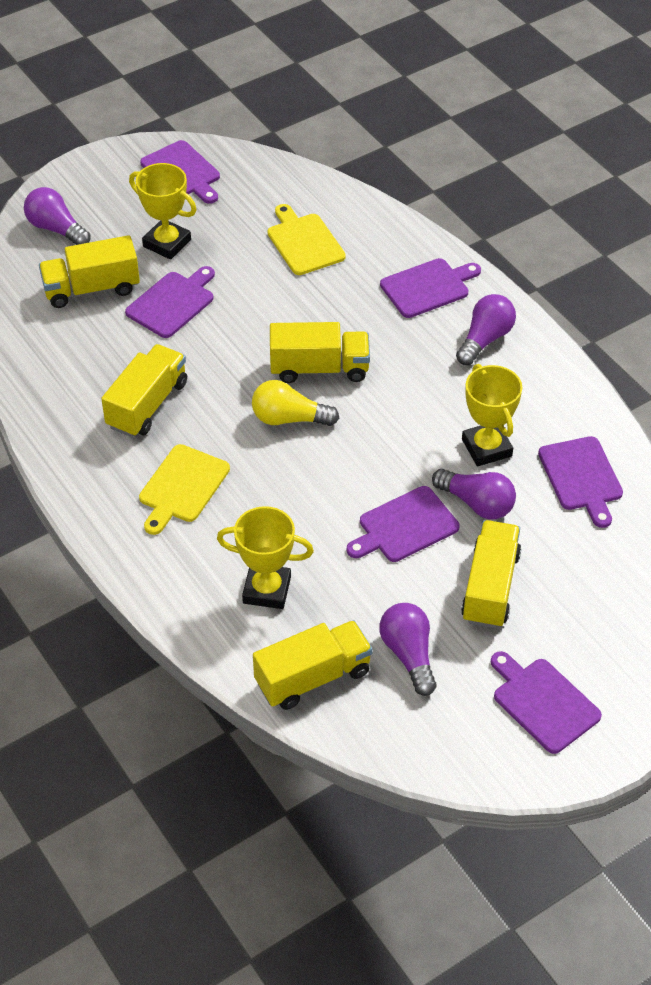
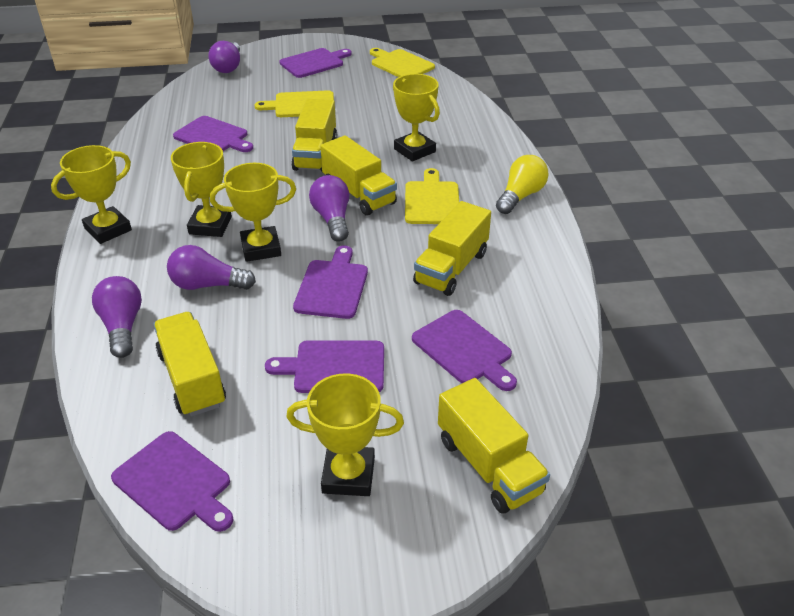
yellow cutting board: [139,444,230,535] [268,204,346,275] = 2 -> [255,90,334,117] [370,48,435,77] [405,168,459,224] = 3
yellow trophy: [129,163,197,260] [217,506,314,609] [462,364,522,466] = 3 -> [51,145,132,244] [171,142,232,237] [210,163,296,262] [286,373,404,496] [393,74,440,161] = 5

